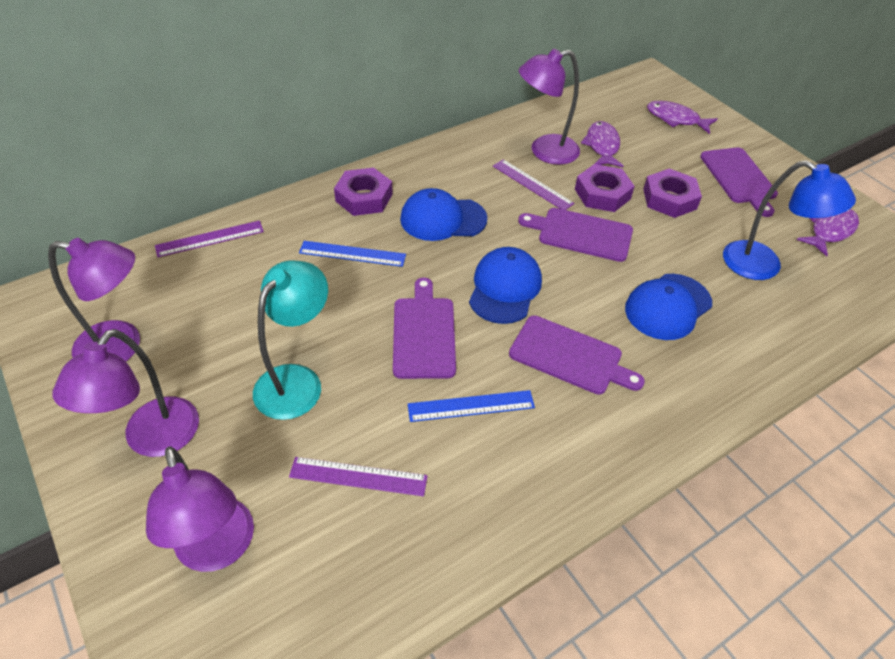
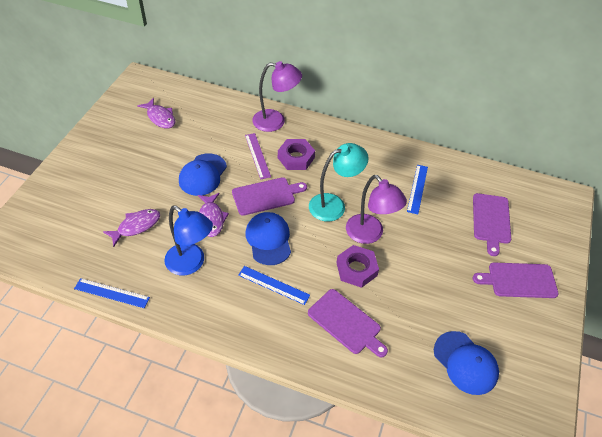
blue ruler: [299,241,406,267] [408,390,535,422] = 2 -> [74,278,150,308] [238,266,310,305] [407,165,428,214] = 3
purple lamp: [48,238,140,361] [52,329,199,457] [146,446,254,572] [519,49,580,165] = 4 -> [252,61,302,132] [346,175,407,244] = 2
purple nut: [334,168,393,216] [575,164,635,212] [643,168,702,218] = 3 -> [278,139,315,170] [336,245,379,288] = 2
purple ruler: [155,220,264,257] [289,457,428,497] [493,159,574,210] = 3 -> [245,133,271,179] = 1

